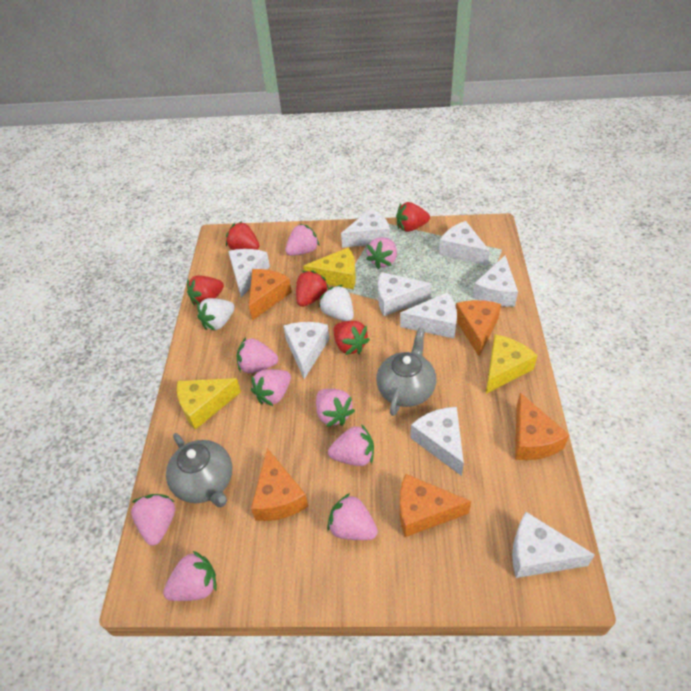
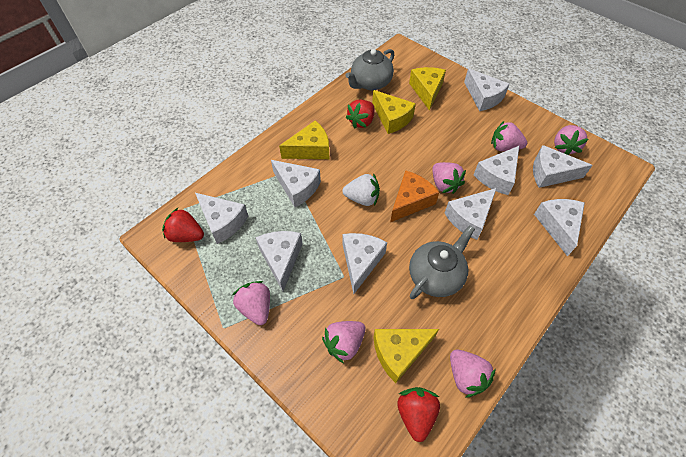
orange cheese: [249,269,292,320] [251,448,308,521] [400,474,471,537] [456,300,501,356] [515,392,569,460] = 5 -> [390,170,439,222] = 1
pink strawberry: [131,494,175,546] [163,550,217,601] [237,338,278,373] [251,369,291,406] [285,224,319,256] [316,389,355,427] [327,493,378,540] [328,424,374,466] [366,237,397,269] = 9 -> [232,281,270,325] [322,321,366,363] [432,162,466,194] [450,350,496,398] [491,121,527,152] [554,125,588,155] = 6
red strawberry: [187,275,224,306] [226,221,259,250] [296,271,329,307] [334,321,370,355] [396,202,430,232] = 5 -> [162,207,204,242] [346,100,375,128] [397,387,440,442] = 3
white strawberry: [197,298,235,331] [319,285,354,321] = 2 -> [342,173,380,206] = 1
yellow cheese: [177,378,241,430] [303,248,356,289] [486,334,538,394] = 3 -> [279,120,329,159] [372,90,416,134] [373,329,439,383] [409,67,446,111] = 4

